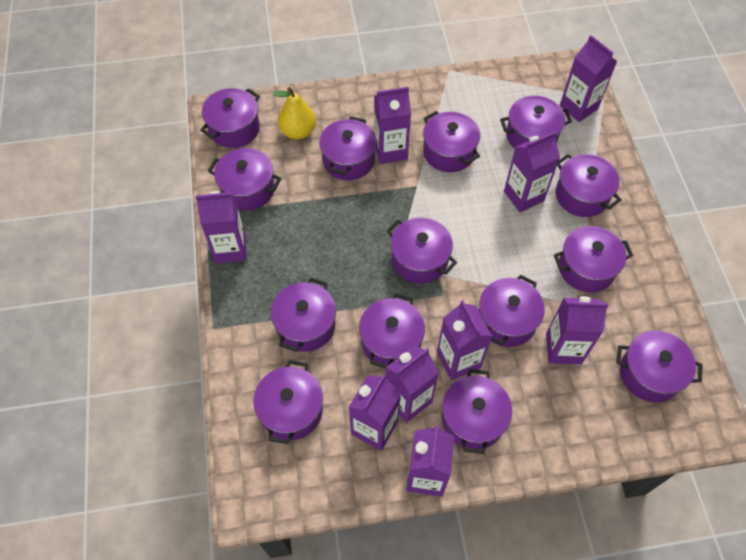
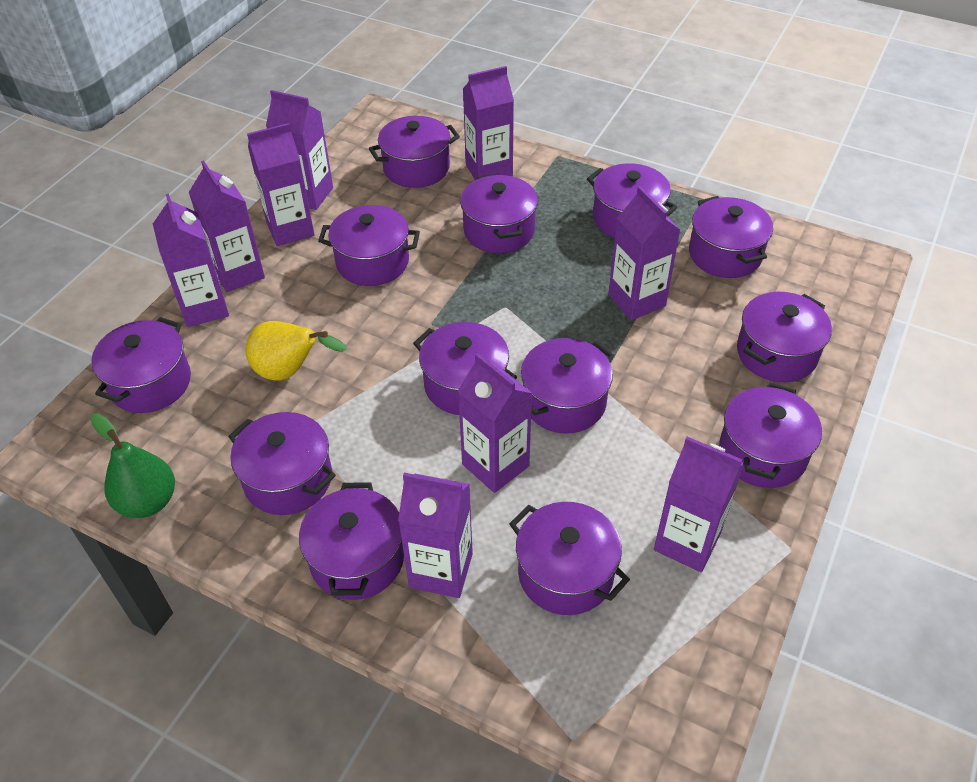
green pear: none = 0 -> [90,413,175,518] = 1
purple pot: [200,88,260,148] [208,148,281,211] [253,360,323,444] [271,278,336,352] [319,116,377,180] [359,293,425,369] [387,218,457,284] [423,111,480,172] [442,369,512,454] [479,274,545,347] [500,95,572,149] [554,226,633,292] [556,154,622,217] [616,331,703,402] = 14 -> [91,317,191,413] [228,412,336,515] [299,482,404,600] [318,205,420,286] [369,116,460,188] [413,322,517,415] [460,174,538,253] [509,502,630,615] [521,338,615,433] [587,163,677,238] [689,196,773,278] [719,383,822,488] [737,292,832,382] = 13

